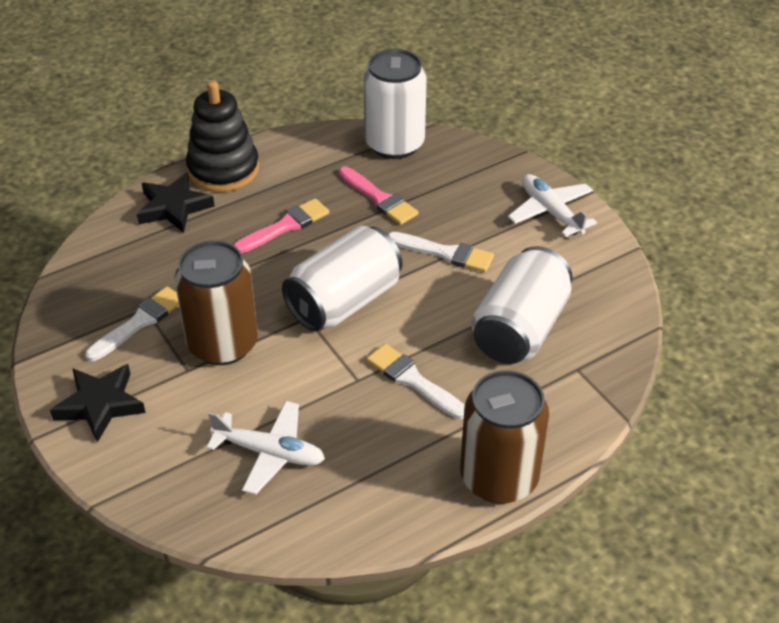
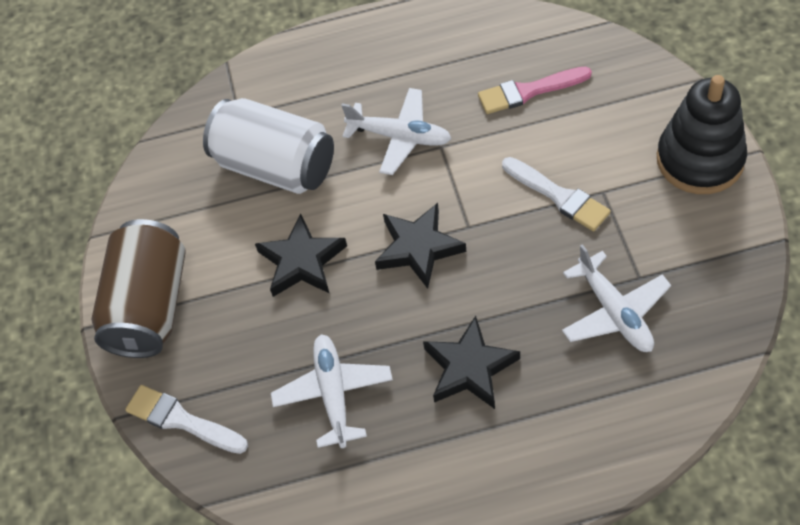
black star: [50,364,146,442] [137,173,215,233] = 2 -> [255,213,347,297] [375,203,466,289] [423,316,520,409] = 3
brown can: [175,240,258,365] [460,370,549,504] = 2 -> [91,219,185,358] = 1
pink brush: [233,198,329,253] [339,167,418,225] = 2 -> [478,67,592,114] = 1
white brush: [86,287,179,361] [367,344,465,420] [388,232,494,272] = 3 -> [125,385,248,454] [502,157,611,231] = 2
white can: [282,225,403,331] [363,49,427,159] [471,246,572,364] = 3 -> [203,98,334,194] = 1
white plane: [206,401,325,495] [508,174,597,237] = 2 -> [271,334,393,448] [341,88,451,175] [562,244,671,352] = 3

